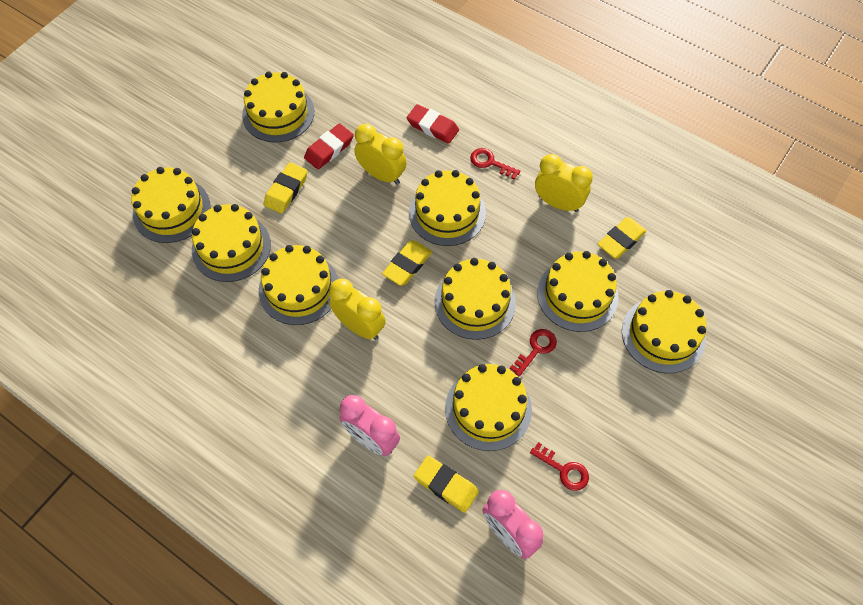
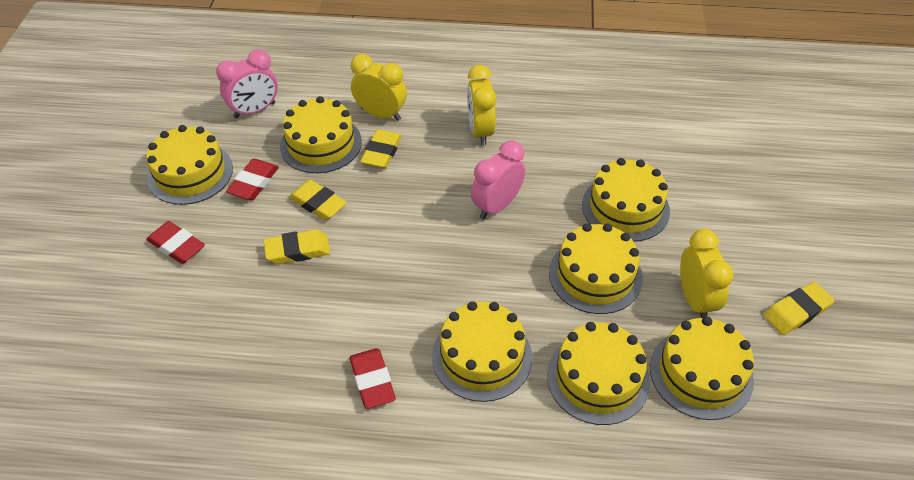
red eraser: [304,123,354,169] [407,104,459,144] = 2 -> [146,221,205,264] [226,159,279,200] [350,348,396,409] = 3
red key: [470,148,520,180] [510,329,557,377] [530,442,589,491] = 3 -> none = 0
yellow cake: [131,167,211,243] [192,204,271,282] [242,72,314,142] [259,245,338,325] [409,170,486,246] [434,258,516,340] [445,364,532,451] [537,251,619,332] [622,290,706,373] = 9 -> [146,125,233,205] [280,96,362,173] [432,301,532,402] [547,322,650,425] [549,223,643,314] [582,158,670,242] [650,316,754,420] = 7

